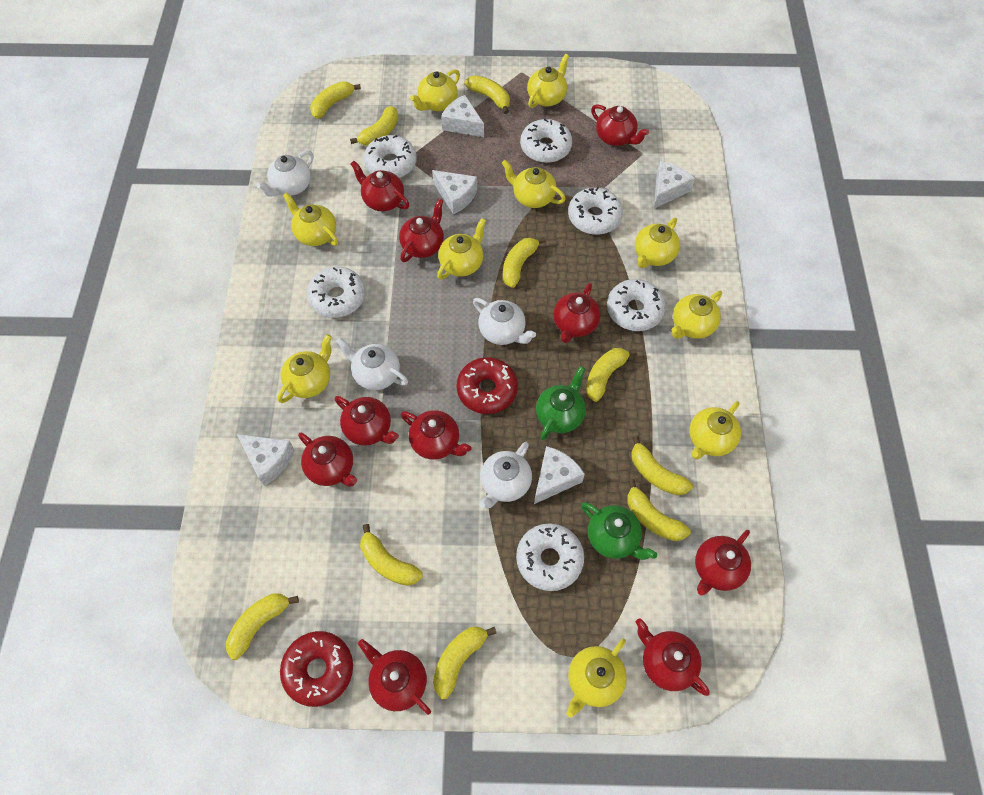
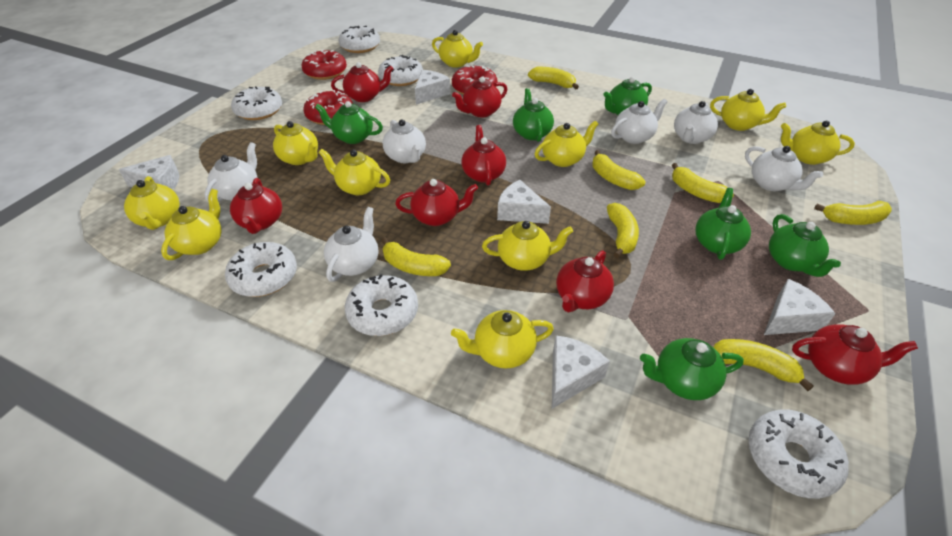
green teapot: [536,366,586,440] [581,502,657,560] = 2 -> [315,101,383,144] [513,88,554,142] [603,77,652,115] [640,338,744,400] [695,188,751,260] [769,214,841,277] = 6
red donut: [280,631,353,707] [457,357,518,414] = 2 -> [301,50,347,80] [303,90,353,125] [452,65,498,95] = 3
red teapot: [298,433,357,487] [335,396,399,446] [351,161,409,211] [358,639,431,715] [399,199,444,262] [401,410,472,460] [553,283,600,343] [591,104,649,146] [636,618,710,696] [695,530,751,595] = 10 -> [230,178,282,234] [331,62,393,102] [395,179,478,226] [452,76,507,118] [461,125,506,186] [556,250,614,312] [792,324,918,385] = 7
white teapot: [257,151,313,197] [336,337,408,390] [473,298,536,345] [479,442,532,508] = 4 -> [205,142,258,203] [324,207,378,282] [383,119,426,163] [611,99,668,144] [674,101,718,144] [745,146,823,191] = 6
yellow banana: [226,594,299,660] [310,81,361,119] [350,106,398,146] [360,524,423,586] [433,627,497,699] [465,75,510,114] [503,237,546,288] [586,348,637,402] [627,479,691,541] [631,436,693,496] = 10 -> [381,237,451,276] [528,67,579,89] [592,150,645,190] [607,203,639,258] [672,163,734,203] [713,339,814,391] [814,201,892,225] = 7

